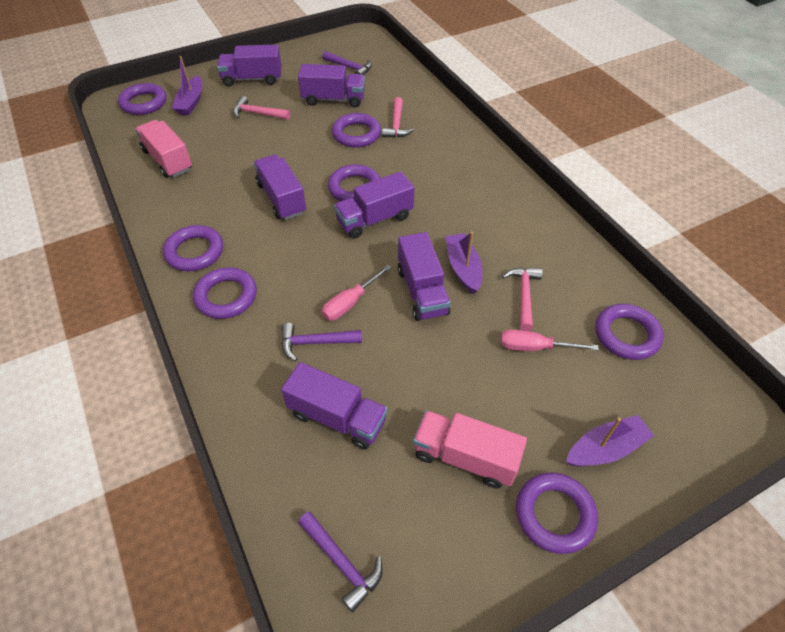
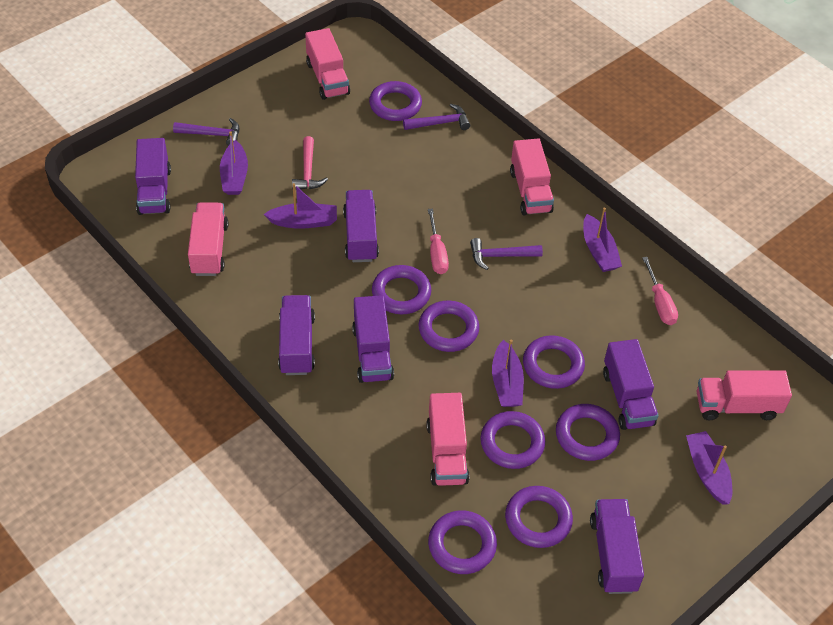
pink hammer: [233,96,290,120] [382,97,414,138] [502,267,543,331] = 3 -> [292,136,328,190] = 1
pink truck: [135,120,192,178] [413,410,527,489] = 2 -> [188,203,228,276] [305,28,350,100] [426,393,469,486] [510,138,554,215] [697,370,792,421] = 5
purple boat: [172,56,202,115] [446,232,483,294] [566,415,654,466] = 3 -> [220,131,248,195] [264,183,337,229] [492,340,524,407] [583,208,622,272] [686,431,732,504] = 5
purple ring: [118,83,167,115] [163,225,223,272] [193,267,257,319] [328,164,380,201] [332,113,381,148] [516,473,598,554] [595,304,663,360] = 7 -> [369,81,422,121] [372,265,431,314] [418,301,479,352] [428,510,497,574] [480,411,545,469] [505,486,573,548] [523,335,585,389] [556,404,620,461] = 8

